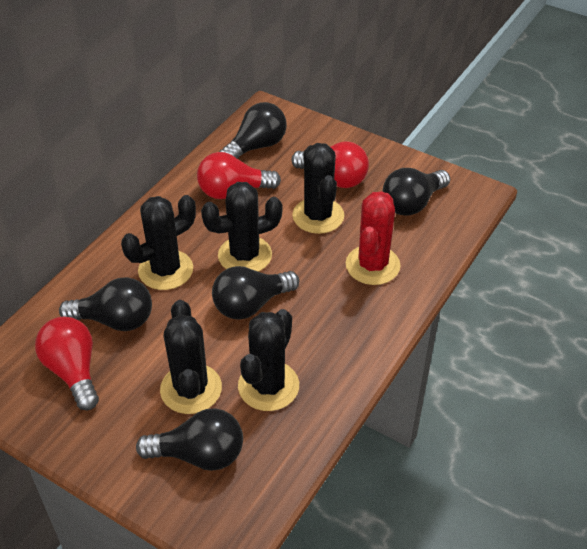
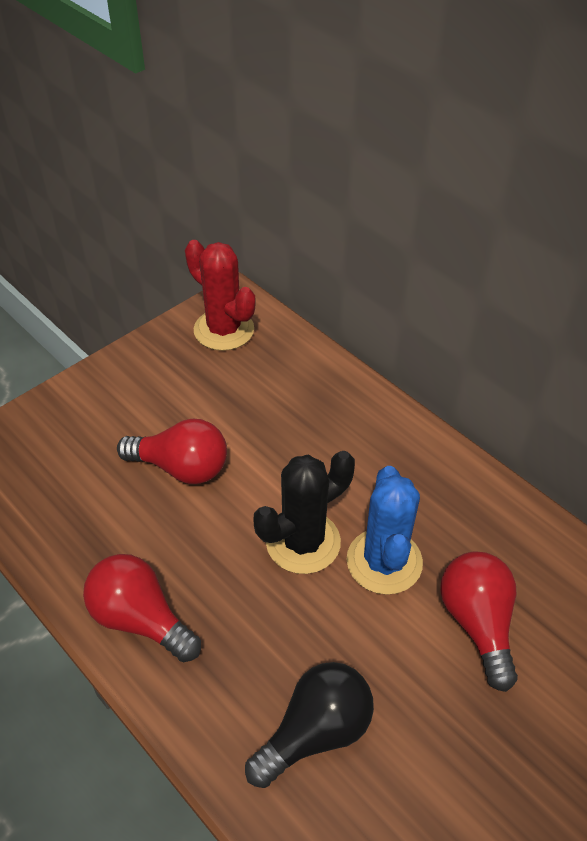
black cactus: [121,195,196,290] [160,300,222,414] [201,182,282,272] [238,309,299,411] [292,143,344,234] = 5 -> [253,451,355,574] = 1
black light bulb: [59,277,152,331] [136,408,243,471] [212,266,299,319] [220,102,287,158] [382,168,450,216] = 5 -> [245,662,374,788] = 1
blue cactus: none = 0 -> [347,466,423,595] = 1

